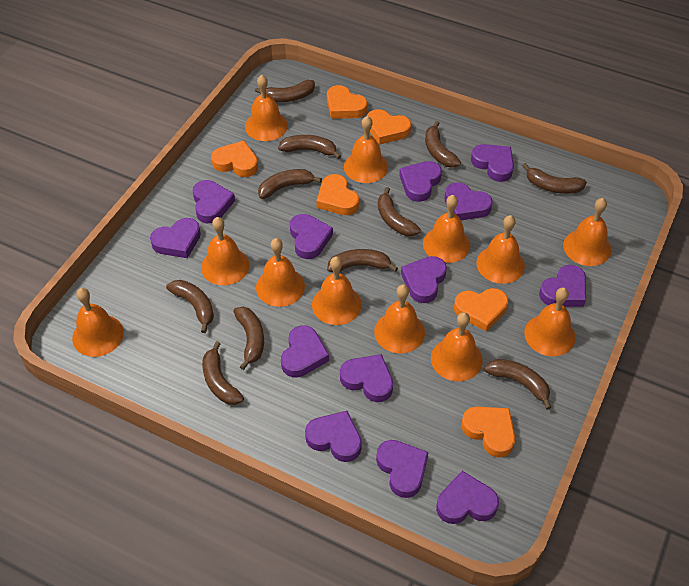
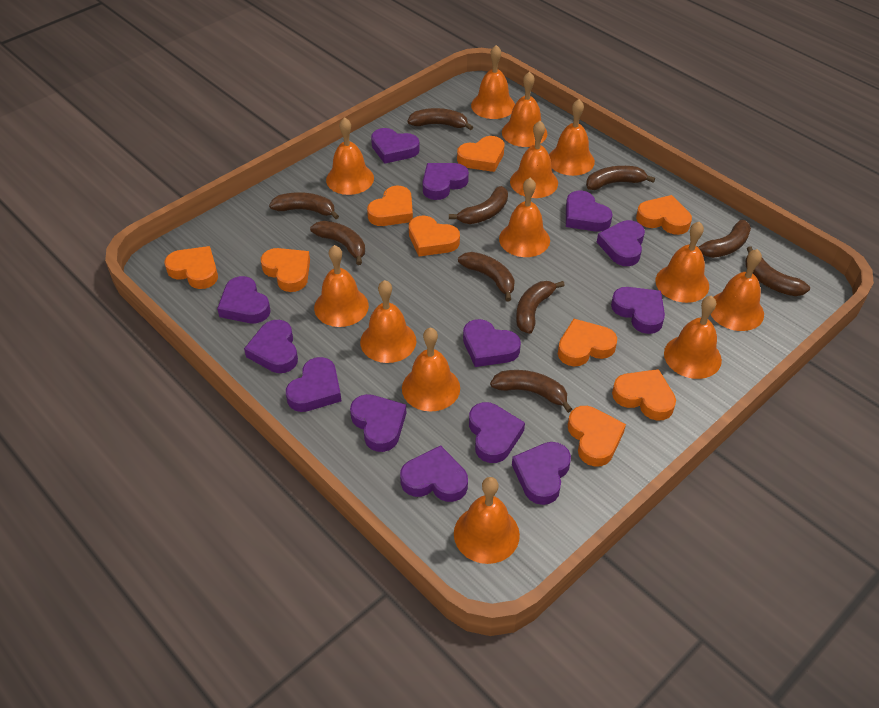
brown banana: [166,280,214,333] [202,341,244,405] [233,307,264,370] [255,80,315,102] [258,169,322,199] [278,135,341,159] [327,249,398,272] [378,187,421,236] [425,121,461,168] [484,359,552,410] [522,163,587,194] = 11 -> [269,192,339,219] [310,221,365,265] [408,108,473,130] [449,186,508,224] [458,252,515,301] [490,370,572,413] [516,281,565,334] [586,166,655,190] [697,220,751,258] [745,247,810,296] = 10
orange bell: [72,288,124,357] [201,217,249,285] [245,75,288,141] [256,238,305,307] [312,256,362,325] [344,116,388,183] [374,285,425,353] [423,195,470,263] [431,312,483,381] [476,215,525,284] [524,287,576,356] [563,198,611,266] = 12 -> [314,245,369,327] [326,117,374,195] [360,280,417,363] [402,328,460,412] [454,477,520,564] [471,45,515,119] [499,178,550,257] [502,72,547,147] [510,121,558,198] [549,99,595,176] [655,222,709,303] [664,296,722,379] [710,249,764,331] = 13
orange heart: [211,141,258,177] [316,174,359,215] [327,85,367,119] [367,109,411,145] [454,288,508,331] [461,406,515,458] = 6 -> [164,246,218,289] [261,248,310,292] [367,185,413,226] [409,216,460,256] [457,136,505,172] [558,319,617,366] [568,406,626,467] [612,369,676,421] [636,195,692,235] = 9

